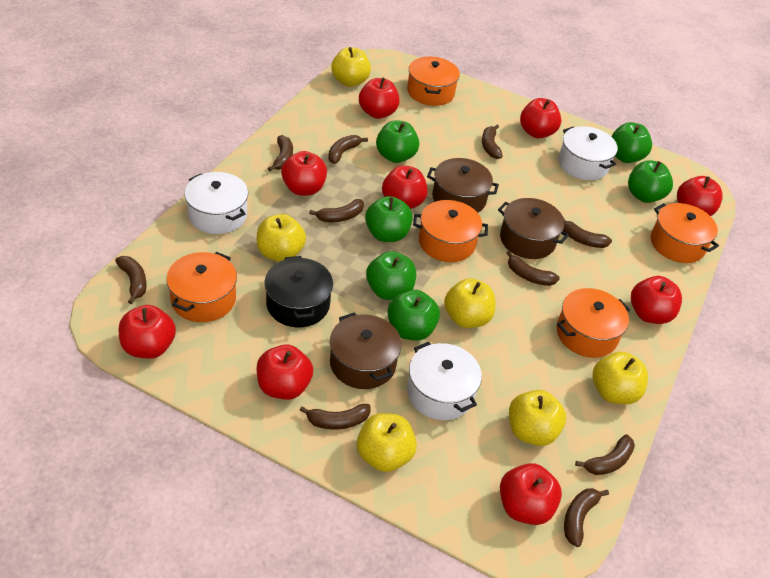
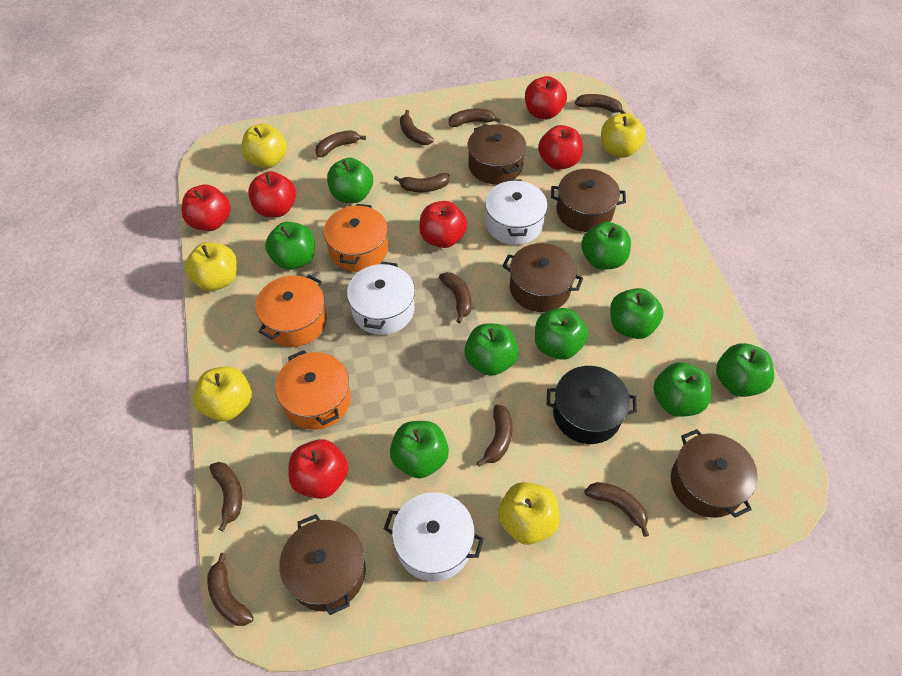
brown pot: [330,313,401,389] [427,158,499,213] [498,198,569,259] = 3 -> [279,514,366,615] [468,124,526,184] [502,243,583,312] [551,169,626,232] [671,429,758,518] = 5
green apple: [365,196,413,242] [366,251,416,300] [376,120,419,163] [387,290,440,341] [611,122,652,163] [628,160,673,203] = 6 -> [265,222,315,270] [327,158,373,203] [390,421,449,478] [464,323,519,376] [535,308,588,360] [581,222,631,270] [610,288,664,339] [653,362,711,417] [716,343,774,397] = 9
orange pot: [166,252,237,322] [407,57,460,106] [413,200,488,262] [557,288,630,358] [651,203,719,263] = 5 -> [256,275,327,347] [275,350,351,430] [324,204,388,272] = 3
red apple: [119,305,176,359] [257,344,313,400] [281,151,327,196] [359,77,400,119] [382,165,428,209] [500,463,562,525] [520,98,561,138] [631,276,682,324] [677,176,723,216] = 9 -> [181,184,231,231] [248,171,296,217] [288,439,348,499] [419,201,467,248] [525,76,567,119] [538,125,583,170] = 6
yellow apple: [257,214,306,262] [331,47,371,87] [357,413,417,472] [444,278,496,328] [509,390,566,446] [593,352,648,405] = 6 -> [185,242,237,291] [193,367,252,421] [241,124,287,168] [498,482,560,545] [601,113,646,158] = 5

